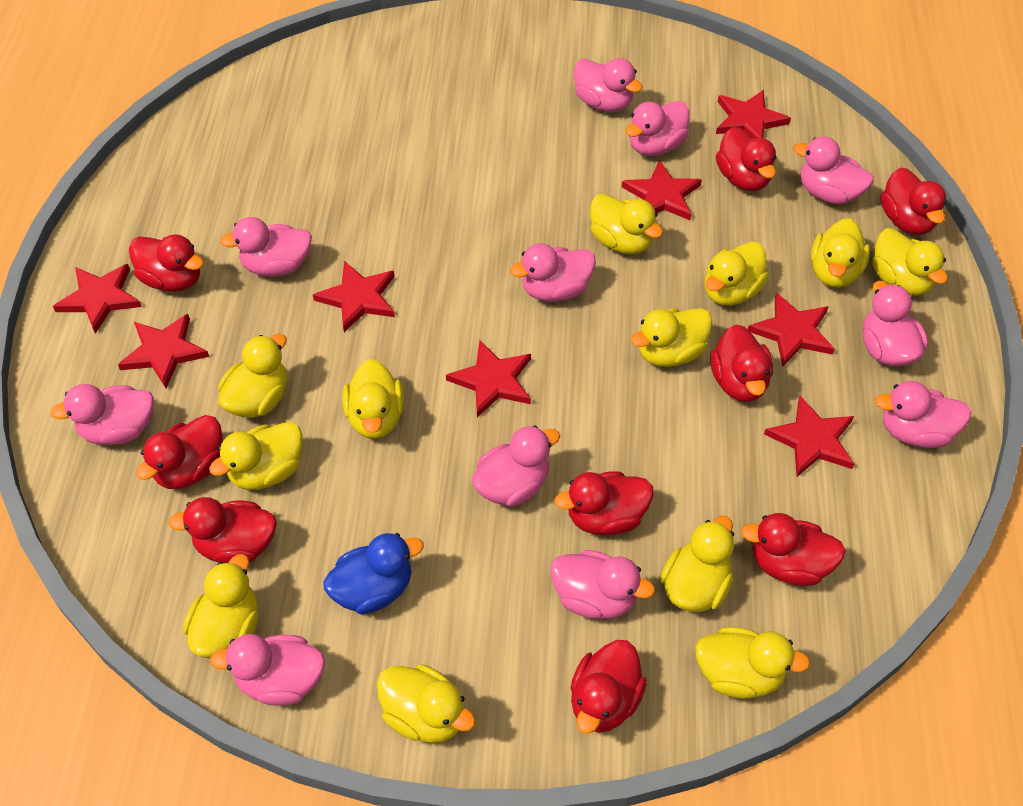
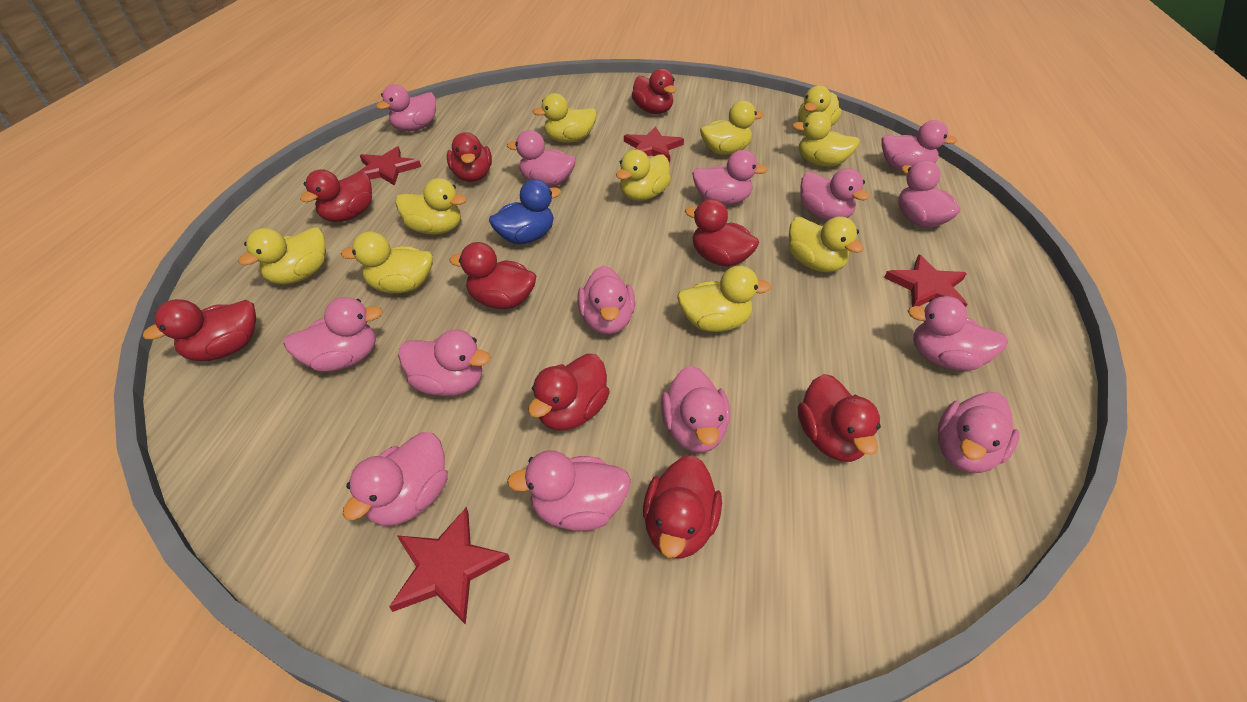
pink duck: [50,384,154,445] [210,634,325,706] [220,217,312,277] [472,425,560,507] [510,243,596,302] [550,550,655,619] [574,58,643,112] [625,101,690,156] [793,137,874,204] [863,281,928,367] [875,381,971,448] = 11 -> [283,297,383,372] [343,432,448,526] [376,84,436,131] [398,330,490,396] [507,130,576,187] [507,450,631,531] [577,266,635,334] [661,366,730,453] [692,150,768,205] [800,168,869,220] [881,120,957,171] [898,161,960,228] [908,296,1008,371] [938,392,1020,473] = 14
red star: [53,264,142,334] [118,314,209,388] [313,261,395,332] [446,340,531,418] [622,160,702,221] [716,90,791,138] [748,293,835,367] [764,396,854,477] = 8 -> [358,146,421,186] [389,507,510,625] [624,127,684,162] [884,254,967,307] = 4
yellow duck: [183,554,258,658] [209,422,303,490] [218,334,287,418] [342,359,404,439] [377,664,476,743] [590,193,663,254] [631,308,712,367] [660,516,734,612] [695,627,810,699] [705,241,769,306] [811,218,870,287] [872,228,948,295] = 12 -> [238,227,326,284] [341,231,433,293] [395,178,467,235] [533,93,597,143] [616,149,671,201] [677,265,771,332] [700,101,764,155] [789,216,864,272] [792,112,860,167] [798,86,842,126] = 10

